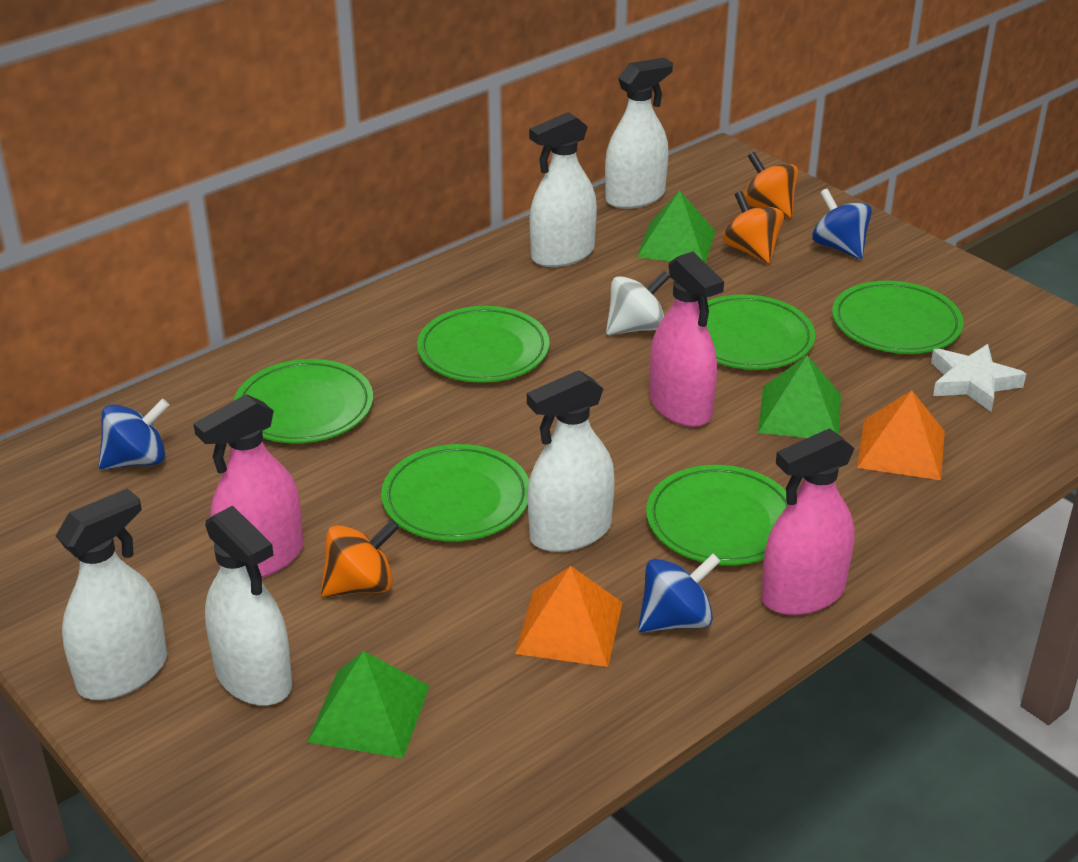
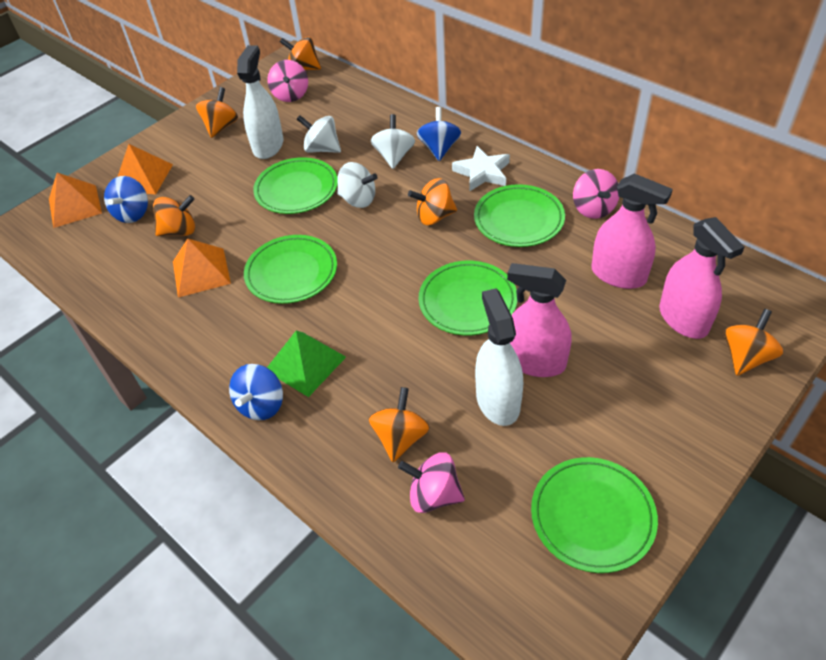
green plate: [234,359,373,443] [381,444,529,541] [417,306,550,383] [646,465,788,565] [706,294,815,370] [832,281,964,354] = 6 -> [244,235,337,304] [253,157,338,214] [419,261,517,335] [474,184,565,247] [531,457,658,573] = 5
green pyramid: [307,651,430,758] [637,190,715,263] [758,355,841,438] = 3 -> [267,331,346,397] = 1
orange pyramid: [515,566,623,667] [857,390,945,480] = 2 -> [49,173,102,228] [117,144,173,194] [173,238,231,297] = 3
orange spinning top: [321,520,399,597] [723,191,784,264] [744,152,798,218] = 3 -> [153,195,195,236] [196,87,238,138] [280,37,321,70] [369,387,430,462] [408,178,457,225] [724,309,783,376] = 6
pink spinning top: none = 0 -> [267,60,308,102] [398,452,465,513] [573,169,619,219] = 3
white spinning top: [606,271,670,335] = 1 -> [297,115,341,153] [337,162,378,208] [371,114,415,169] = 3
white spray bottle: [56,488,167,700] [205,505,292,706] [527,370,615,552] [529,112,597,267] [605,58,673,209] = 5 -> [237,45,284,159] [475,289,523,426] = 2

